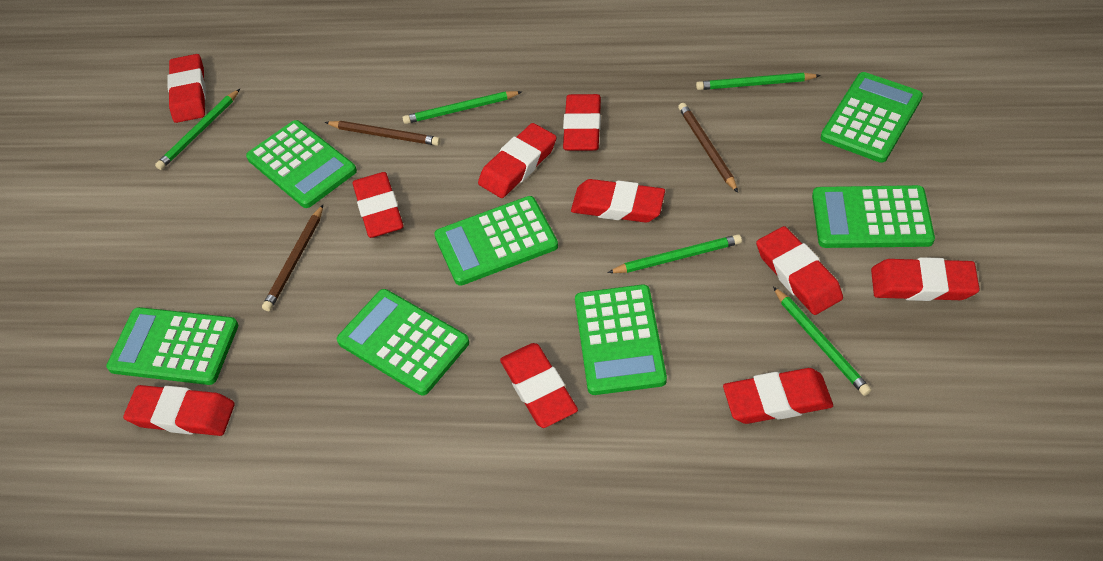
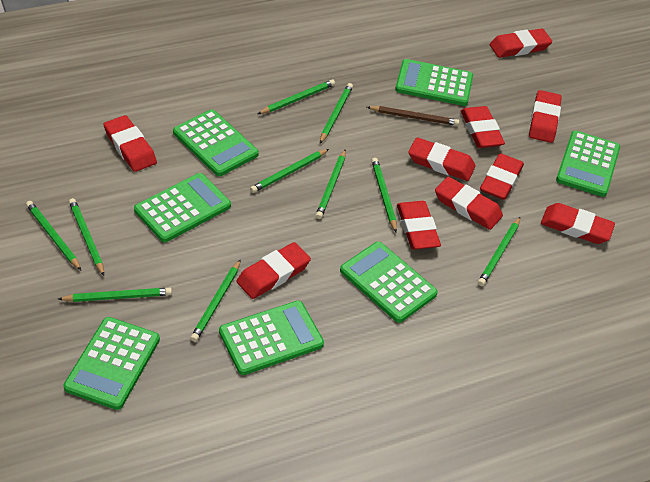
brown pencil: [262,205,323,311] [325,121,440,146] [678,103,738,193] = 3 -> [367,106,459,126] = 1
green pencil: [155,89,240,170] [403,91,522,124] [607,234,742,273] [696,73,821,90] [773,287,871,396] = 5 -> [26,201,81,270] [58,288,172,302] [69,198,104,276] [190,259,241,342] [250,149,329,193] [258,79,335,114] [315,149,346,219] [320,83,353,143] [371,158,397,233] [478,217,520,286] = 10

